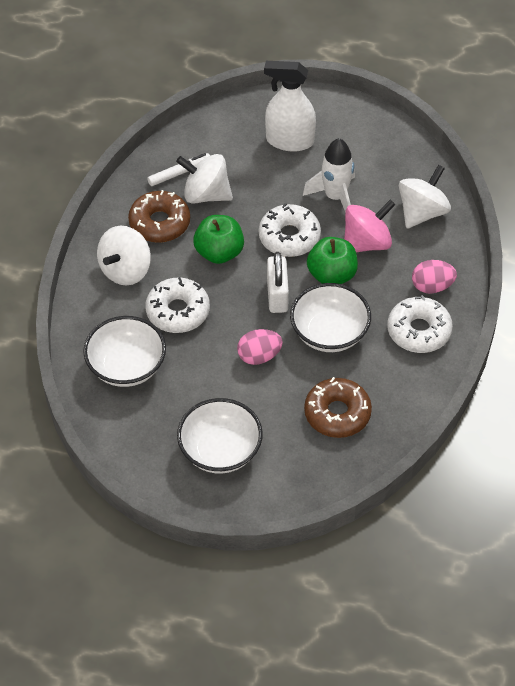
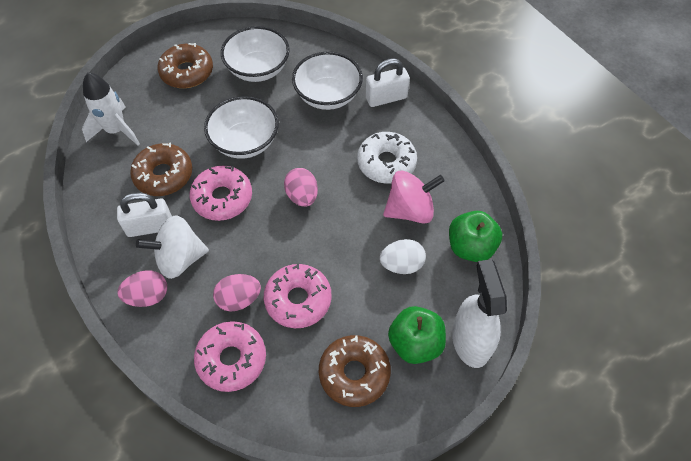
brown donut: [128,190,190,243] [304,377,372,438] = 2 -> [130,143,192,196] [158,43,213,88] [319,335,391,407] = 3
pink donut: none = 0 -> [190,166,252,221] [194,321,266,392] [264,263,332,328] = 3
pink egg: [237,329,283,365] [412,260,457,294] = 2 -> [117,270,167,307] [213,274,261,312] [284,168,318,207] = 3
white donut: [146,277,210,333] [259,203,321,257] [387,295,453,353] = 3 -> [357,132,417,184] = 1
white egg: none = 0 -> [380,239,426,274] = 1
white marker: [147,153,210,186] = 1 -> none = 0
white padlock: [267,252,289,313] = 1 -> [117,192,172,237] [366,58,410,107] = 2
white spinning top: [97,226,151,285] [176,154,233,204] [399,165,451,228] = 3 -> [136,215,209,279] = 1

